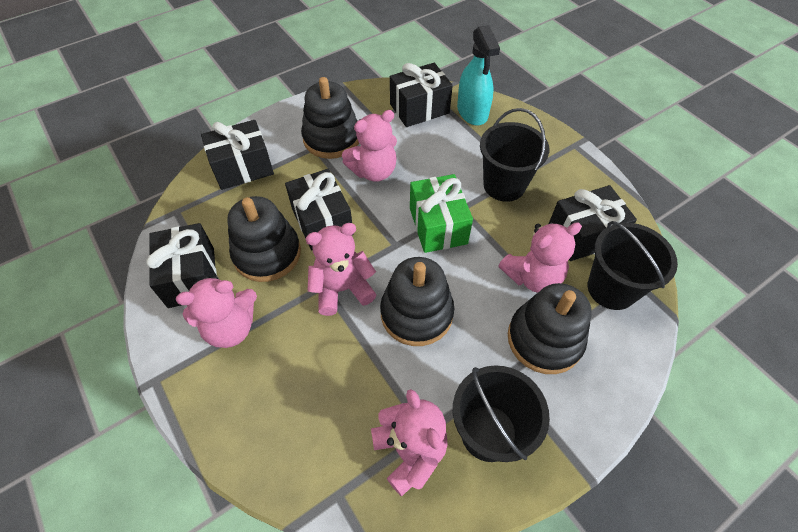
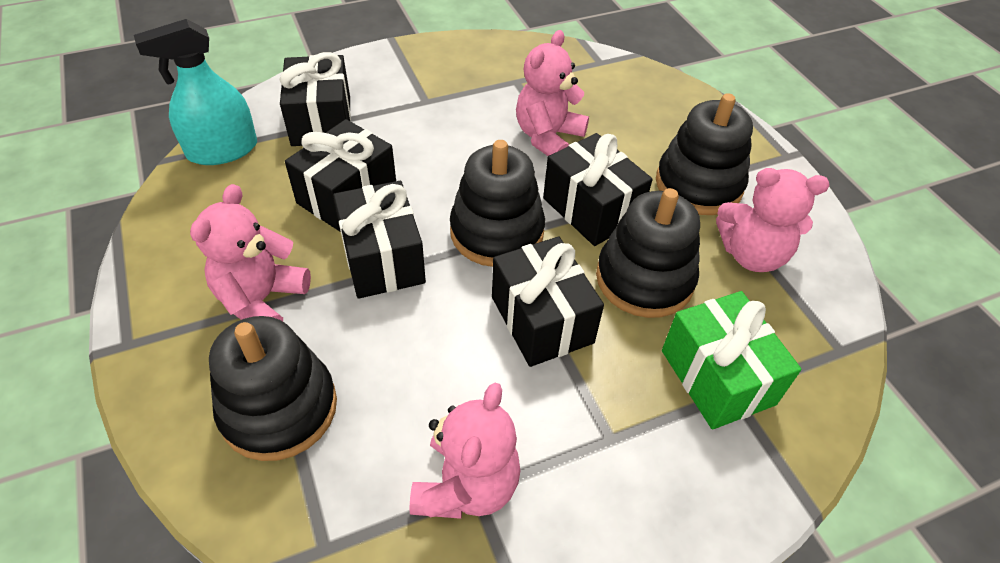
black bucket: [453,365,550,462] [480,108,549,202] [588,221,678,310] = 3 -> none = 0
pink teddy bear: [176,276,257,348] [305,223,377,316] [342,110,397,182] [371,389,448,496] [498,222,582,293] = 5 -> [190,184,311,321] [409,383,521,519] [516,30,589,156] [716,168,830,272] = 4

